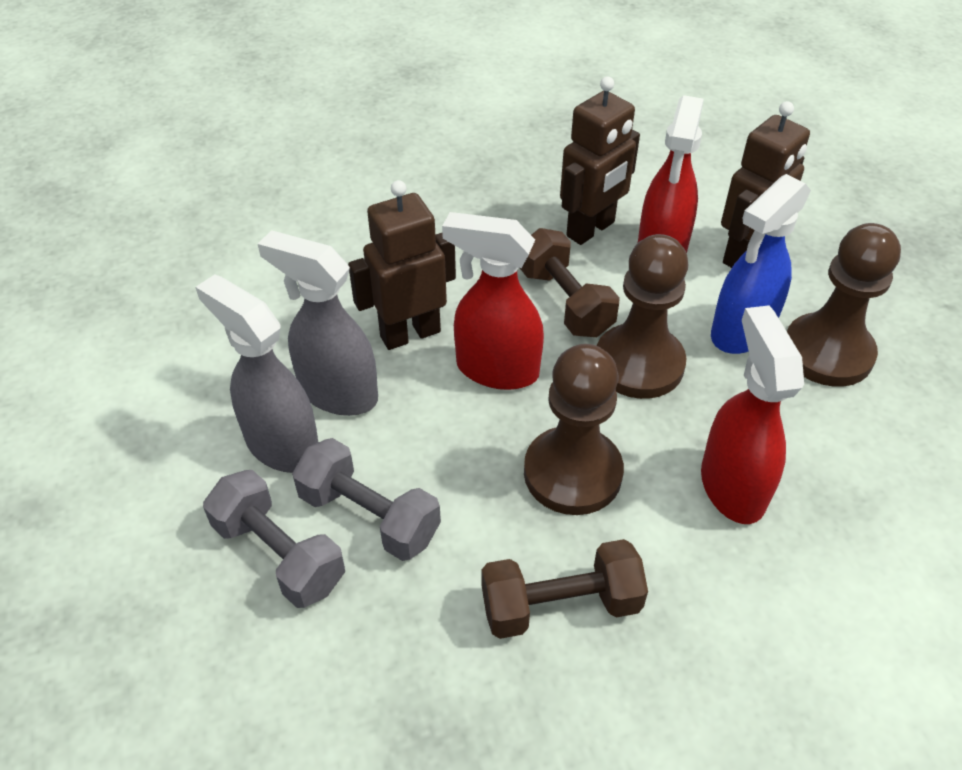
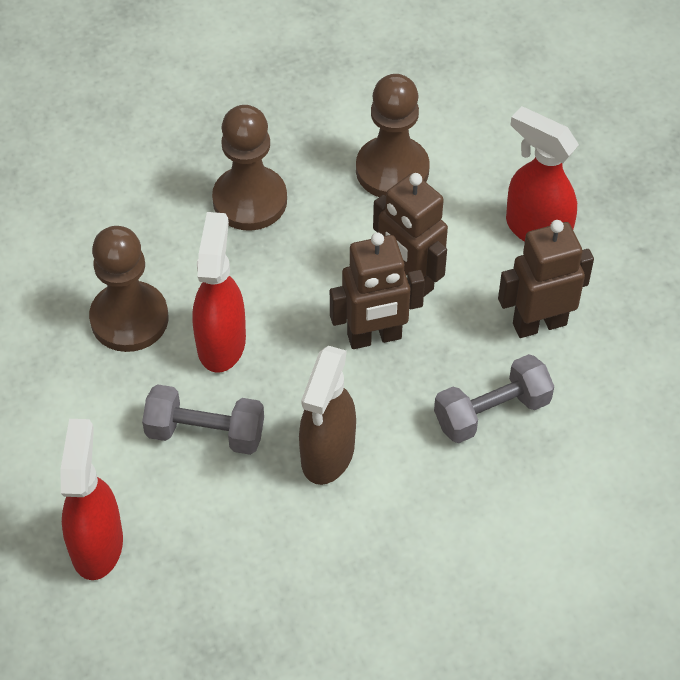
blue spray bottle: [711,174,811,354] = 1 -> none = 0
brown dumbbell: [481,539,648,639] [520,228,620,337] = 2 -> none = 0
brown spray bottle: none = 0 -> [299,346,356,485] = 1
grey spray bottle: [195,274,318,473] [258,230,378,416] = 2 -> none = 0

